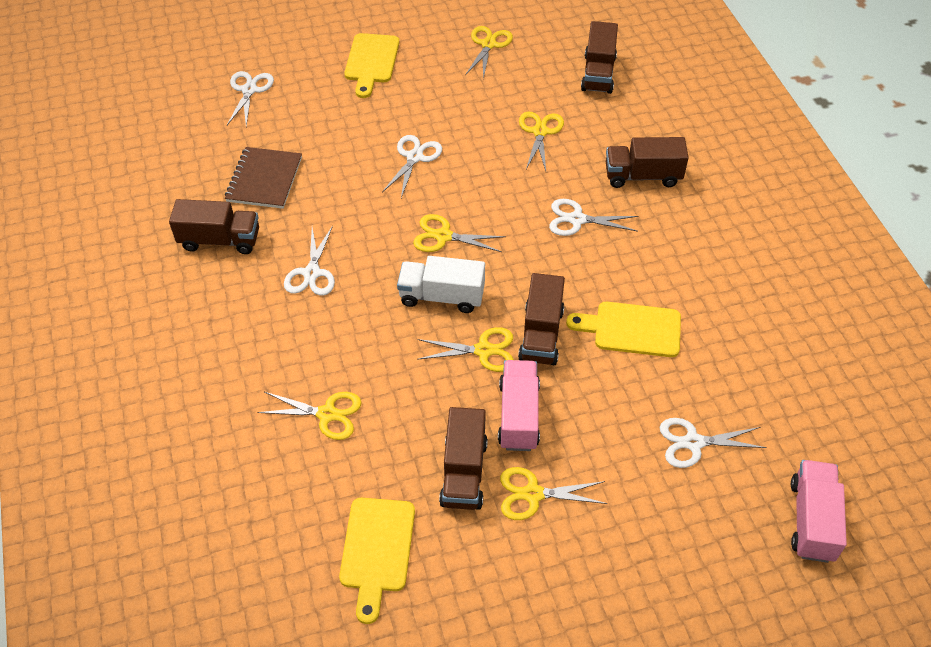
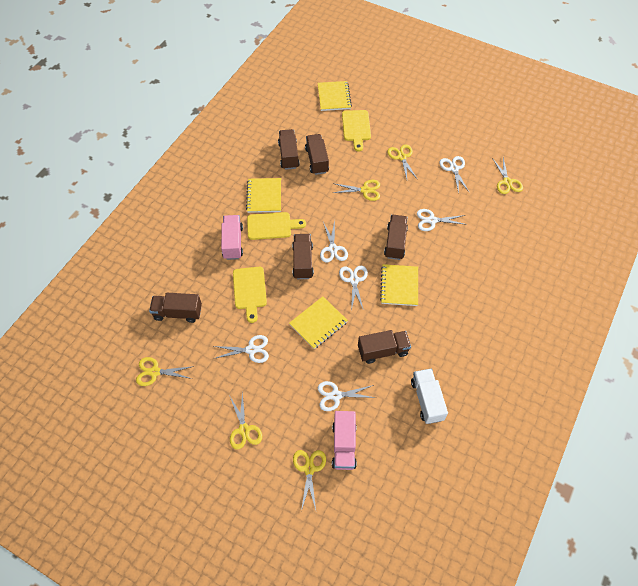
brown notebook: [225,147,302,209] = 1 -> none = 0
brown truck: [169,199,259,254] [439,407,488,510] [518,273,565,365] [581,21,618,94] [606,137,689,188] = 5 -> [149,293,202,323] [278,129,300,170] [292,234,314,279] [305,134,329,175] [358,330,411,364] [384,215,408,260] = 6
white scissors: [227,71,274,126] [284,225,335,296] [382,135,442,198] [549,199,638,236] [660,418,767,468] = 5 -> [213,335,269,363] [318,381,376,411] [320,220,348,263] [339,266,368,310] [417,209,467,231] [439,156,470,194] = 6
yellow notebook: none = 0 -> [246,178,281,213] [289,296,348,349] [318,81,352,111] [380,264,418,306] = 4

